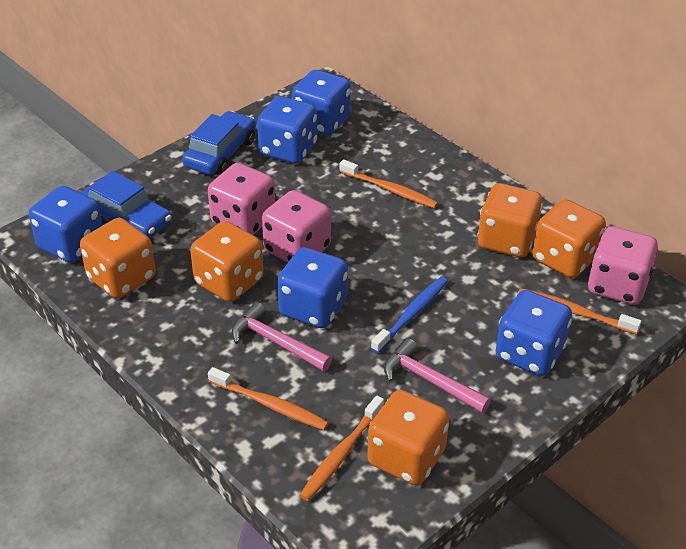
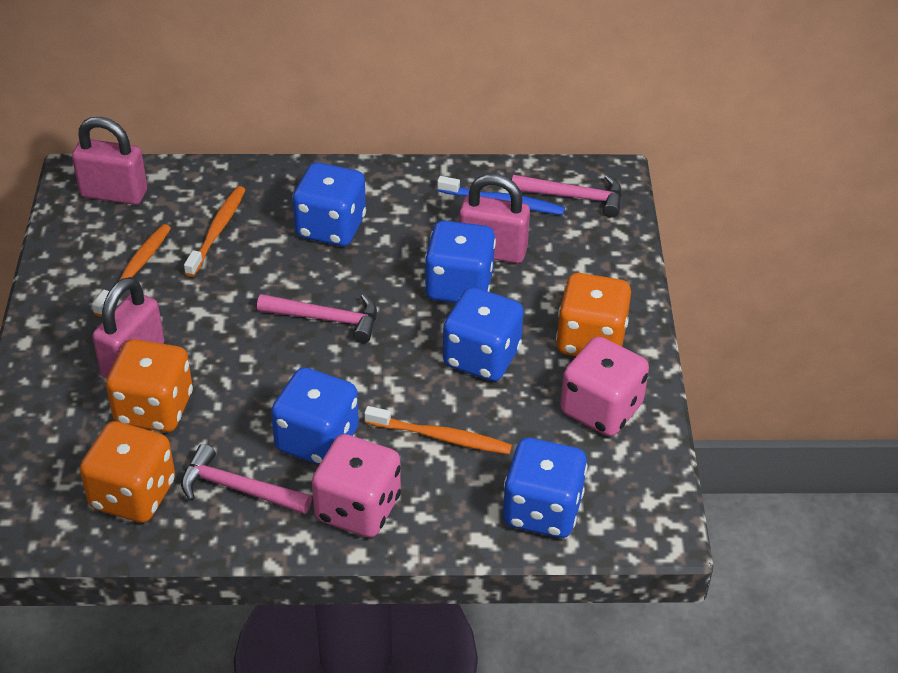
blue car: [81,171,172,239] [182,111,256,175] = 2 -> none = 0
orange dice: [80,218,156,298] [190,221,264,302] [367,390,449,485] [477,183,543,257] [532,199,606,278] = 5 -> [80,421,175,523] [106,339,193,432] [556,273,631,356] = 3
orange toothbrush: [208,367,329,430] [299,395,384,501] [340,159,438,208] [518,288,642,335] = 4 -> [92,224,171,317] [184,186,246,277] [364,406,512,454] = 3
pink dice: [208,163,275,235] [262,190,331,262] [588,226,658,305] = 3 -> [312,434,401,537] [560,337,649,436] = 2
pink hammer: [232,302,332,371] [384,338,491,413] = 2 -> [181,444,312,514] [257,294,377,343] [512,175,622,218] = 3
pink padlock: none = 0 -> [72,117,147,205] [92,277,164,379] [459,174,530,263] = 3

